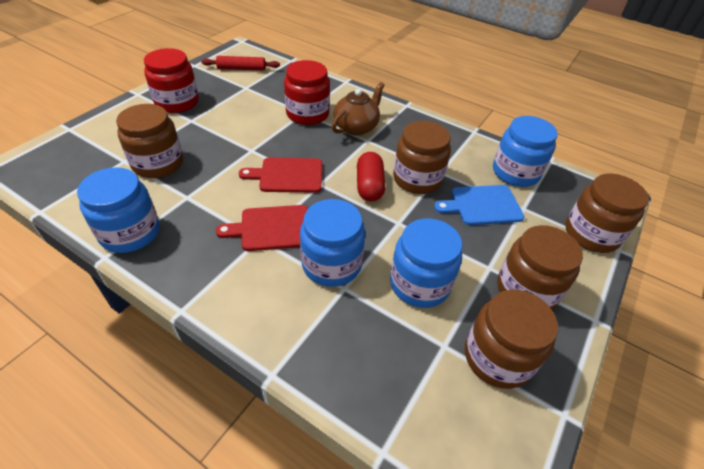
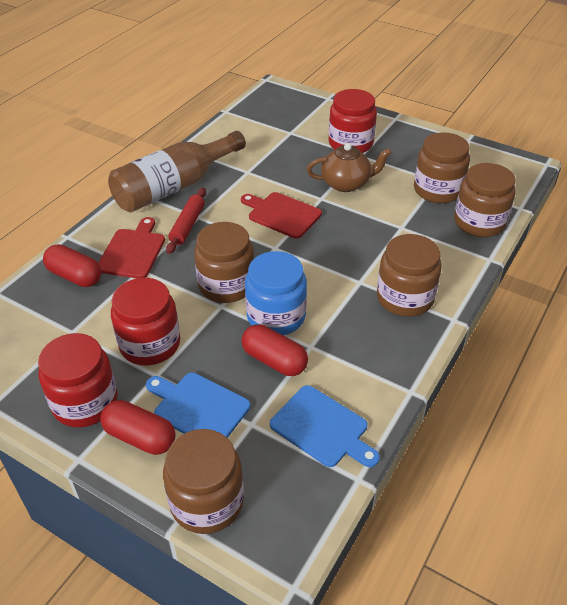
blue cutting board: [434,185,525,225] = 1 -> [146,373,250,438] [270,385,380,467] = 2
blue jar: [77,167,160,253] [300,199,365,287] [390,218,462,308] [493,116,558,187] = 4 -> [245,251,307,335] = 1
brown bottle: none = 0 -> [108,131,246,212] = 1
red capsule: [357,152,385,201] = 1 -> [43,244,101,287] [100,400,176,455] [241,324,308,376] = 3
red jar: [144,48,199,113] [284,60,330,125] = 2 -> [38,333,118,427] [111,278,180,365] [329,89,377,153] = 3

